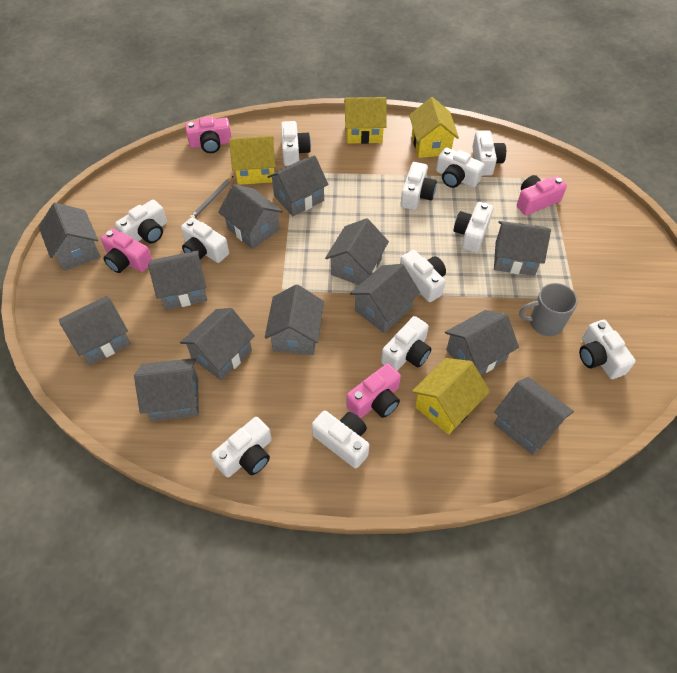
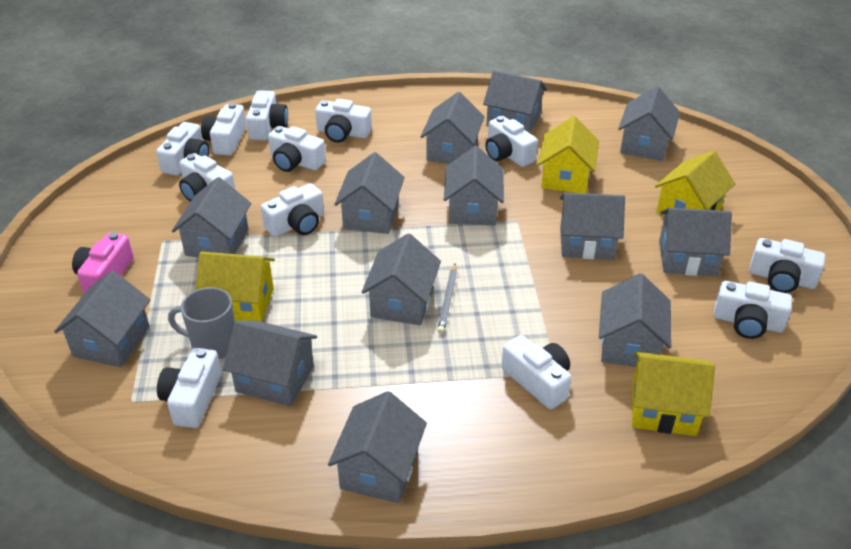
pink camera: [101,228,153,273] [185,116,232,153] [346,363,401,418] [517,175,567,215] = 4 -> [72,232,134,294] = 1

